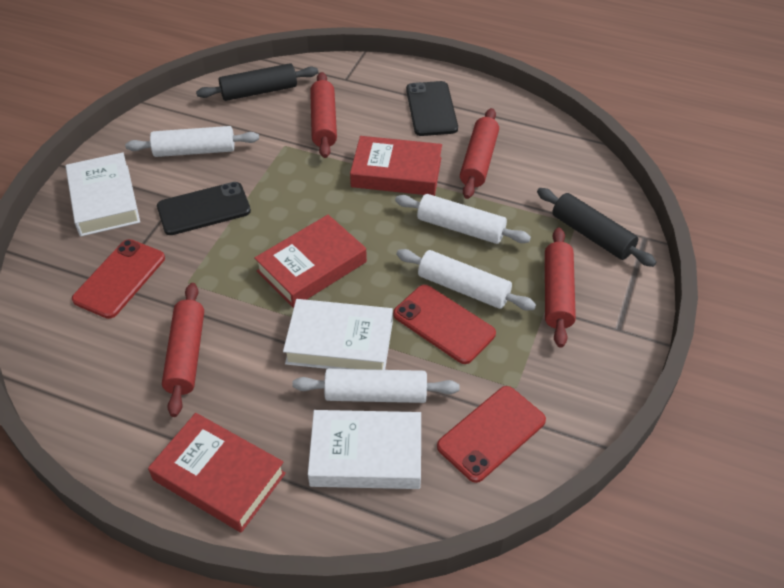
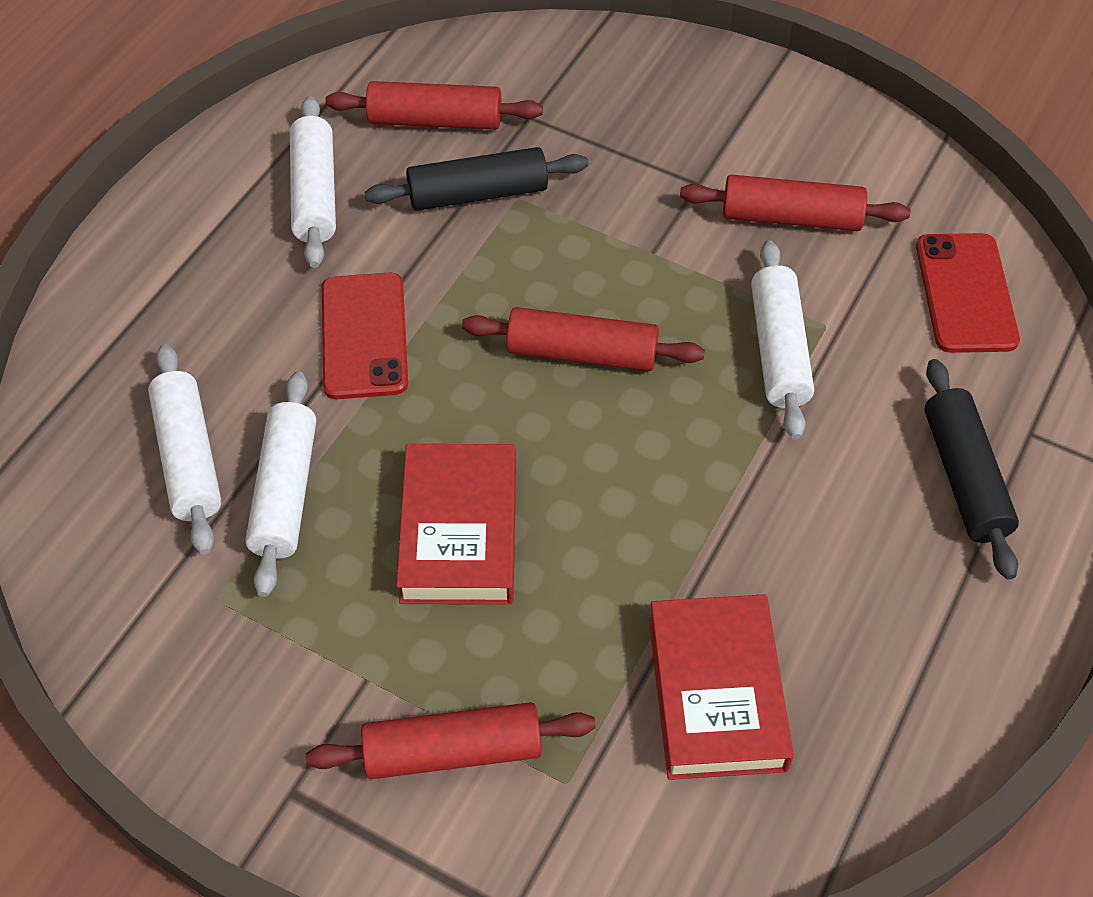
black phone: [157,182,251,235] [406,81,458,136] = 2 -> none = 0
red book: [148,413,286,533] [254,215,367,308] [350,136,442,196] = 3 -> [396,444,516,605] [649,594,794,780] = 2
red phone: [72,239,165,319] [393,285,496,364] [437,386,546,483] = 3 -> [322,273,408,399] [916,233,1020,353] = 2
white book: [66,152,140,236] [283,299,393,370] [308,410,421,489] = 3 -> none = 0

